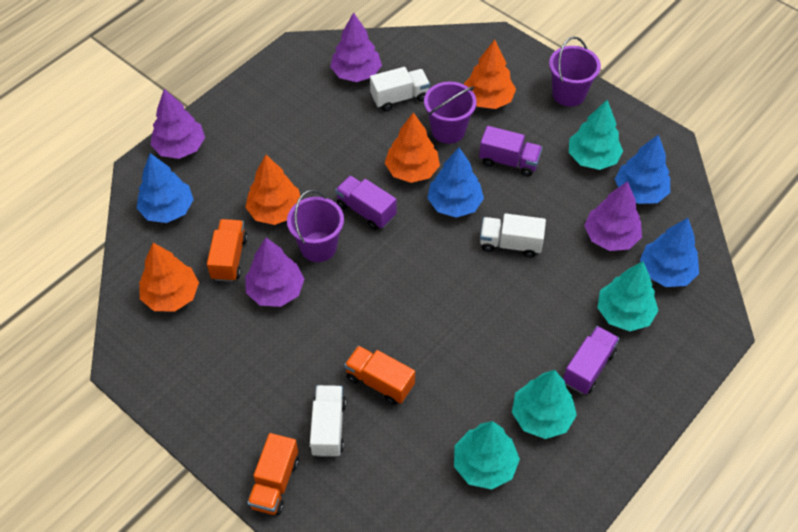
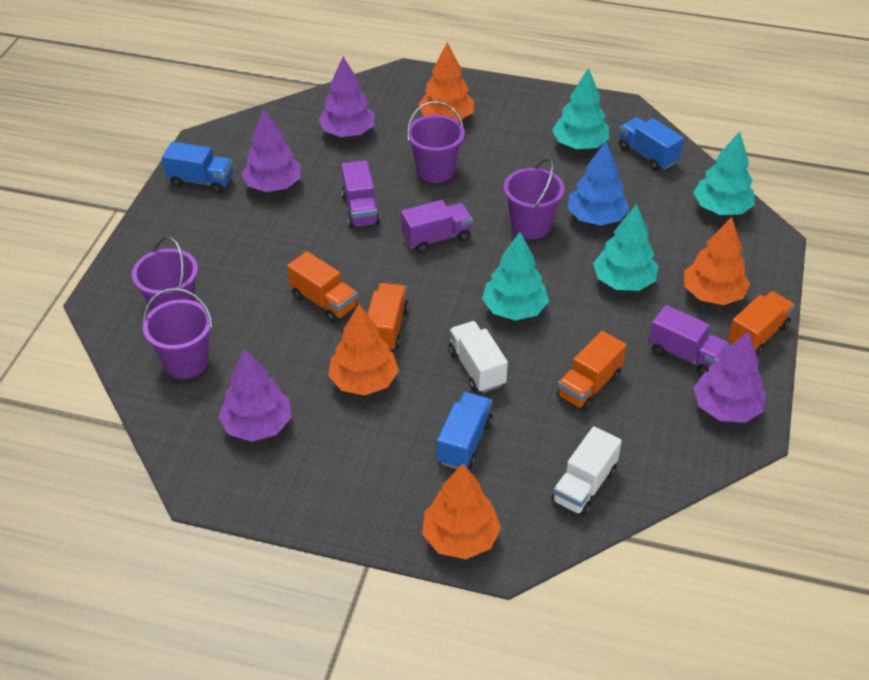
blue tree: [137,153,194,223] [427,147,484,218] [615,134,670,204] [640,218,699,287] = 4 -> [567,140,629,226] = 1
blue truck: none = 0 -> [162,142,233,193] [437,392,493,469] [619,117,684,171] = 3
orange truck: [207,219,248,282] [247,433,299,515] [344,346,415,405] = 3 -> [287,251,358,323] [368,283,409,351] [557,331,627,411] [728,291,795,356] = 4
purple bucket: [287,190,344,262] [424,82,477,144] [549,37,601,107] = 3 -> [132,236,198,311] [143,288,213,379] [407,101,465,183] [504,158,565,239] = 4
white truck: [310,385,346,457] [370,67,430,111] [480,213,546,258] = 3 -> [448,321,508,393] [552,426,622,516] = 2

